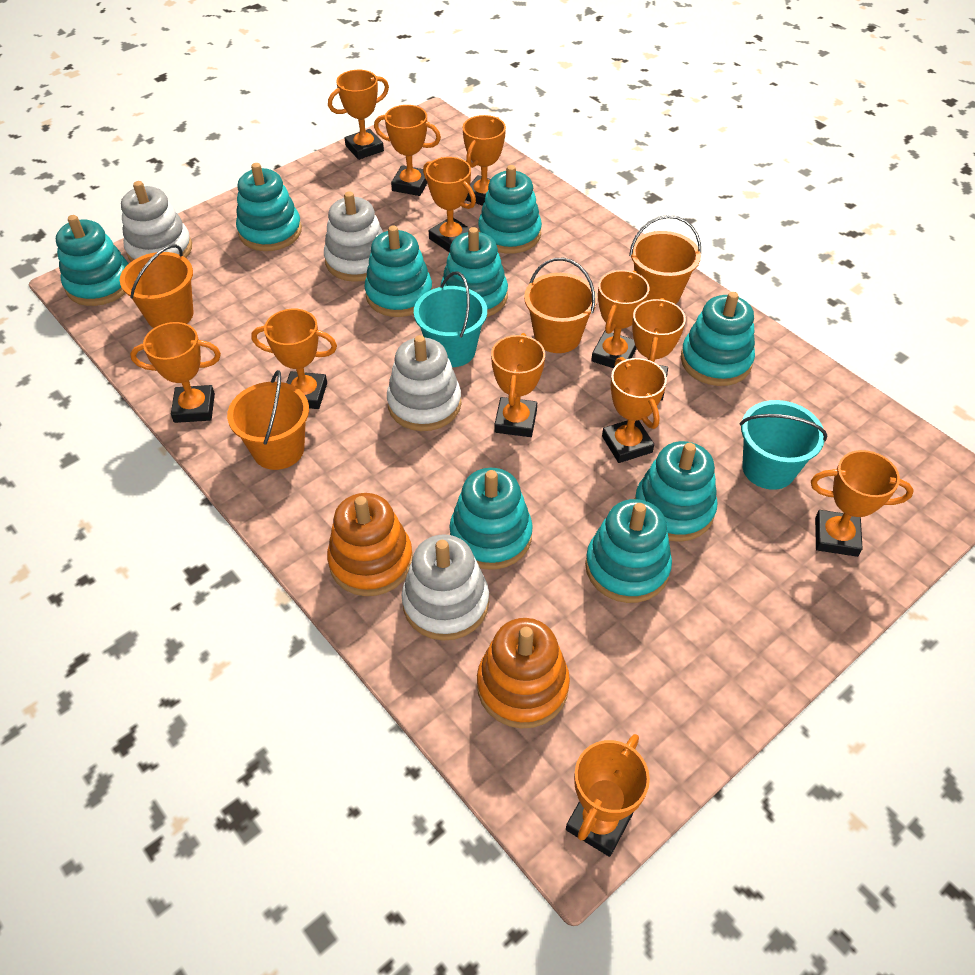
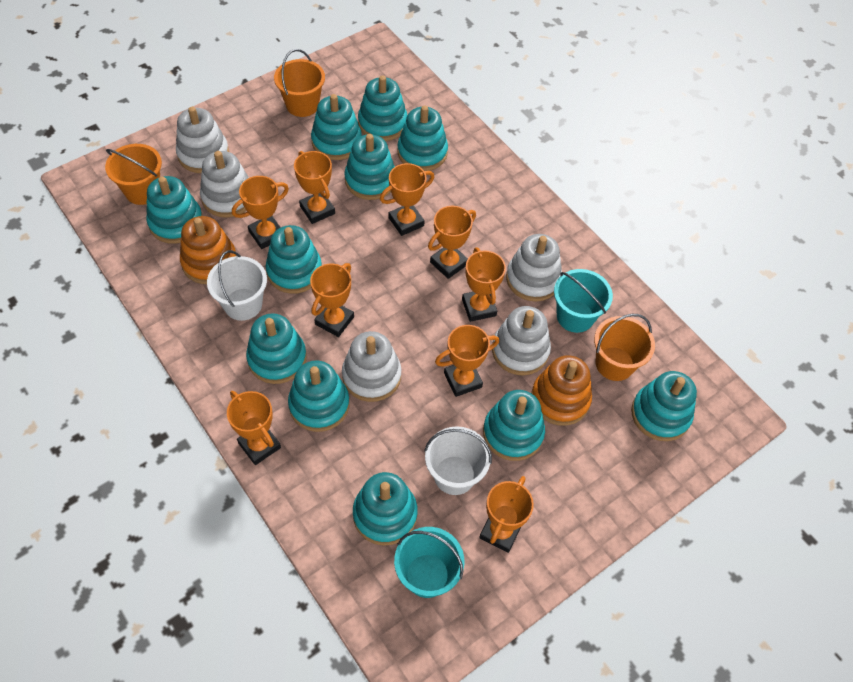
orange bucket: [120,244,193,328] [227,370,309,470] [524,258,597,353] [629,215,701,304] = 4 -> [105,144,162,205] [274,49,325,117] [594,314,655,381] = 3
orange trophy: [130,322,221,423] [251,309,337,409] [328,70,389,160] [374,105,441,196] [423,157,476,253] [463,115,506,206] [491,333,545,437] [566,734,650,857] [591,270,649,368] [602,357,667,463] [632,298,686,401] [811,450,914,557] = 12 -> [227,391,281,465] [232,176,289,249] [294,151,335,224] [310,263,354,337] [380,163,434,236] [428,206,476,279] [435,325,499,397] [462,247,506,322] [479,476,534,553] = 9
turquoise stacking toy: [56,215,128,306] [236,163,302,251] [365,225,432,317] [441,227,508,317] [449,468,533,570] [478,165,542,254] [585,499,672,603] [635,441,718,542] [681,292,755,386] = 9 -> [146,176,203,244] [246,313,307,384] [266,225,322,294] [288,361,349,432] [311,94,362,160] [344,134,395,200] [353,472,418,546] [358,75,407,141] [397,105,448,171] [483,390,545,461] [631,371,697,441] = 11
white bucket: none = 0 -> [207,250,267,321] [424,426,492,495] = 2
white stacking toy: [121,181,192,262] [324,192,383,282] [387,335,461,431] [402,534,489,641] = 4 -> [176,107,229,173] [200,151,249,218] [342,331,401,402] [492,306,551,375] [506,234,562,302] = 5

